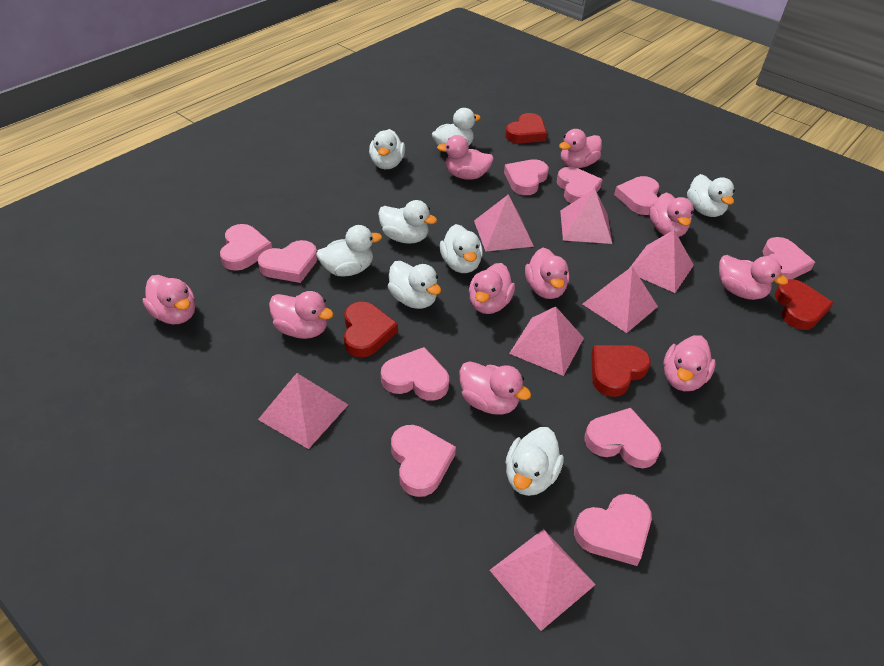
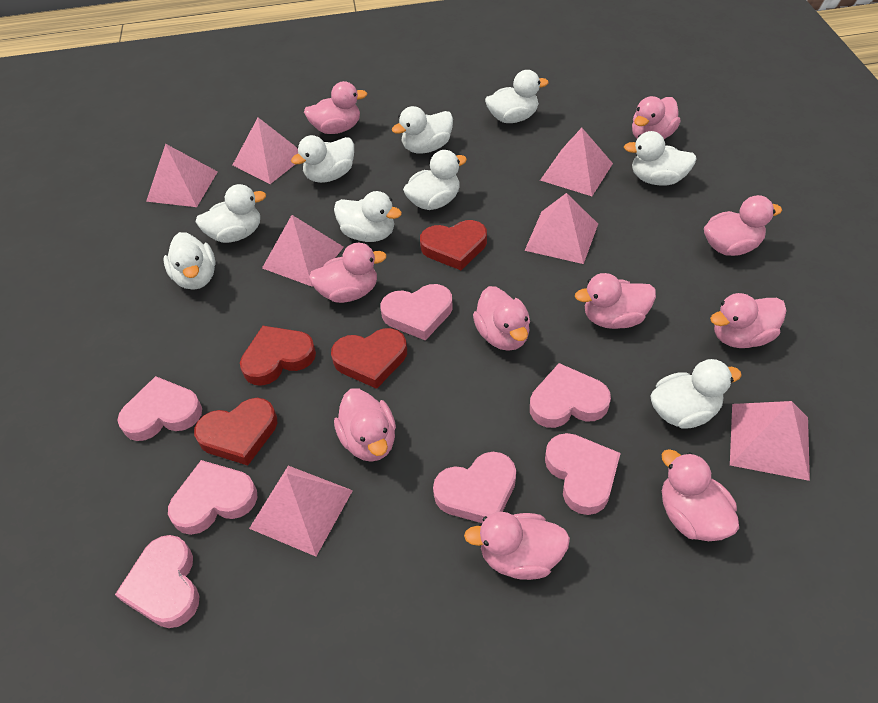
pink heart: [220,224,272,271] [258,240,318,283] [381,347,449,401] [391,425,456,497] [504,159,549,195] [557,167,603,203] [574,494,652,566] [584,408,661,468] [614,176,660,215] [763,237,815,279] = 10 -> [115,535,199,628] [118,376,202,441] [168,460,258,535] [381,284,453,341] [433,452,516,523] [530,363,611,428] [545,433,621,515] = 7
white duck: [316,225,382,277] [369,129,405,169] [378,200,437,244] [388,261,441,309] [432,108,481,146] [440,224,483,273] [505,427,564,496] [687,174,735,217] = 8 -> [163,232,215,290] [195,184,266,243] [291,135,354,183] [334,191,402,242] [392,106,453,153] [403,150,467,210] [485,70,549,123] [624,131,697,186] [650,359,742,429] = 9

